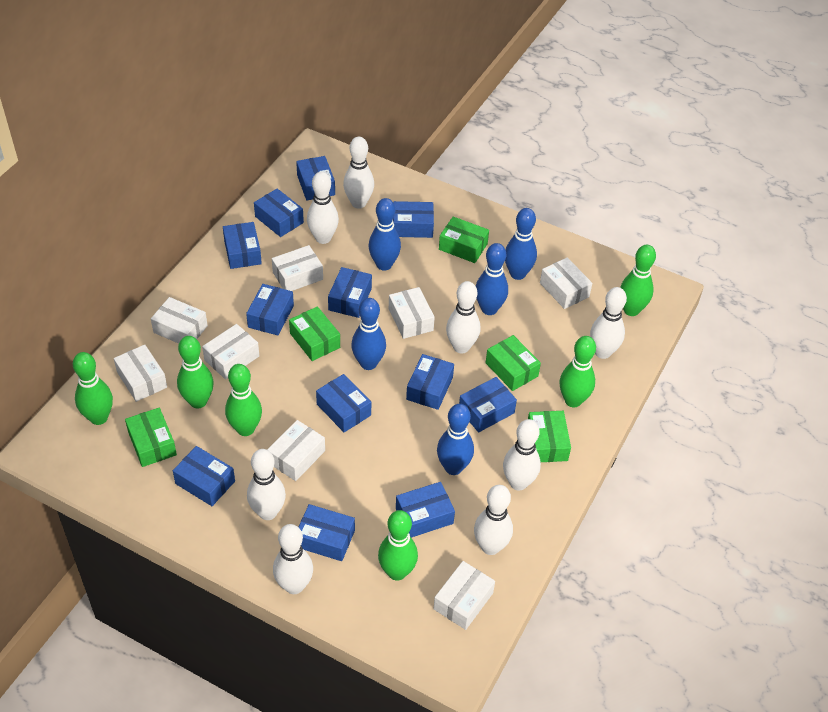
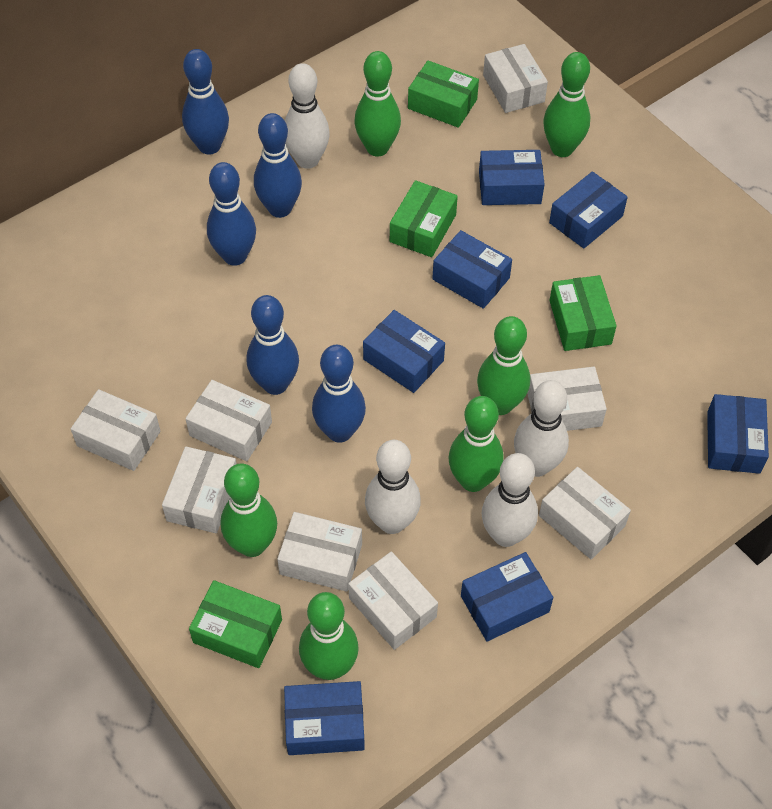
blue box: [173,446,235,506] [223,222,262,269] [246,284,294,335] [254,189,304,237] [296,156,335,200] [299,504,355,561] [316,374,371,432] [328,267,372,318] [393,201,434,238] [396,482,455,538] [406,354,454,410] [459,377,517,432] = 12 -> [284,681,365,755] [363,310,445,393] [432,230,512,309] [461,552,553,642] [479,150,545,205] [549,171,628,248] [707,394,769,474] = 7
green box: [125,408,177,467] [289,306,340,361] [439,217,489,263] [486,335,541,391] [528,411,571,462] = 5 -> [189,580,282,668] [390,180,458,257] [408,61,479,128] [549,275,617,351] = 4
white bowling pin: [247,449,286,520] [273,524,313,594] [307,172,339,244] [343,137,374,209] [446,281,480,353] [474,485,513,555] [503,419,541,491] [590,287,627,359] = 8 -> [285,63,330,169] [365,440,421,534] [482,453,538,547] [514,380,569,477] = 4

